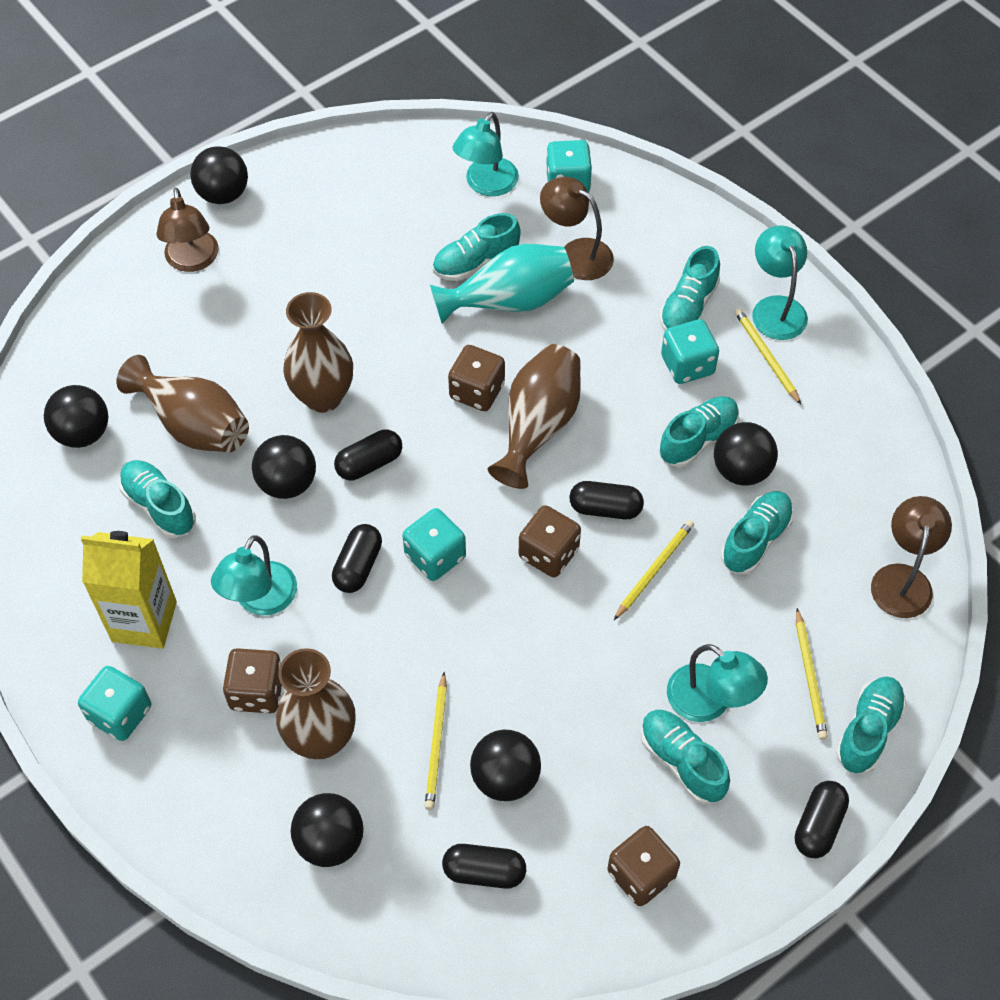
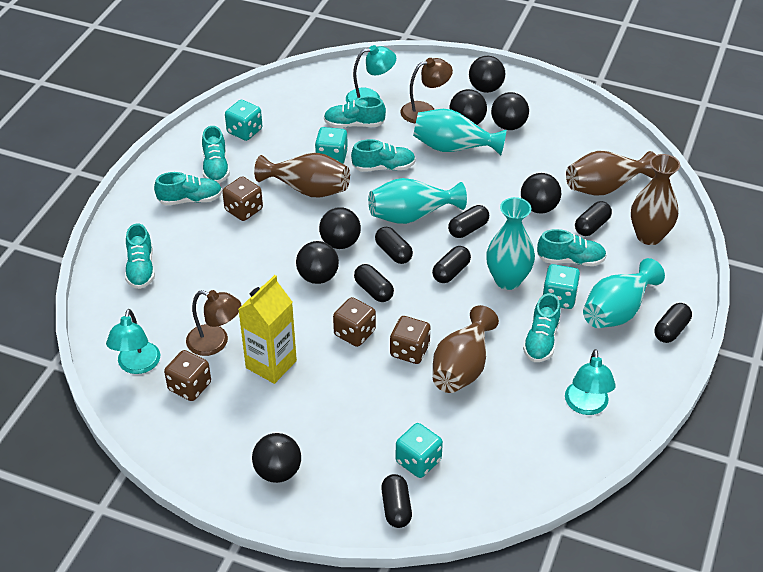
black ball: [44,385,108,448] [190,146,248,204] [252,435,316,499] [291,793,364,867] [470,730,541,801] [714,422,778,486] = 6 -> [252,433,301,483] [296,241,339,284] [319,207,361,249] [449,89,487,125] [469,56,505,93] [491,92,529,130] [521,173,561,213] = 7
black capsule: [332,524,382,593] [334,429,402,480] [442,844,526,889] [570,481,644,519] [795,781,849,858] = 5 -> [354,264,394,302] [375,227,413,264] [381,474,412,528] [432,246,471,283] [448,205,489,238] [575,201,612,236] [655,303,692,343] = 7
brown lamp: [156,188,219,272] [540,177,614,280] [871,496,952,618] = 3 -> [186,290,242,356] [401,58,453,124] = 2
turquoise lamp: [211,535,297,615] [453,112,519,196] [667,644,768,722] [752,225,808,340] = 4 -> [106,309,160,374] [346,45,396,103] [565,349,616,415] = 3
turquoise vase: [430,244,574,324] = 1 -> [368,178,467,224] [413,109,507,156] [486,197,535,290] [583,258,665,328] = 4
yellow pencil: [425,672,447,810] [614,520,694,620] [735,308,801,404] [796,608,828,740] = 4 -> none = 0

